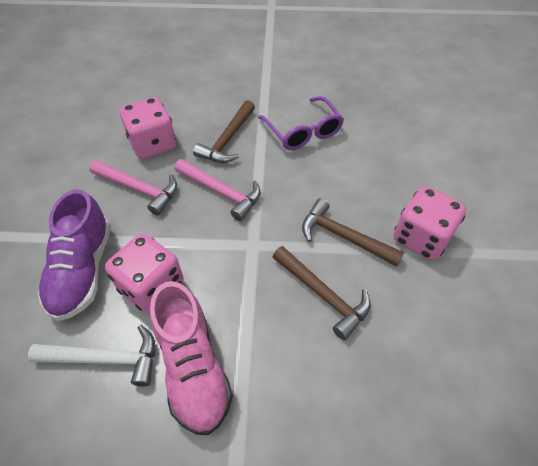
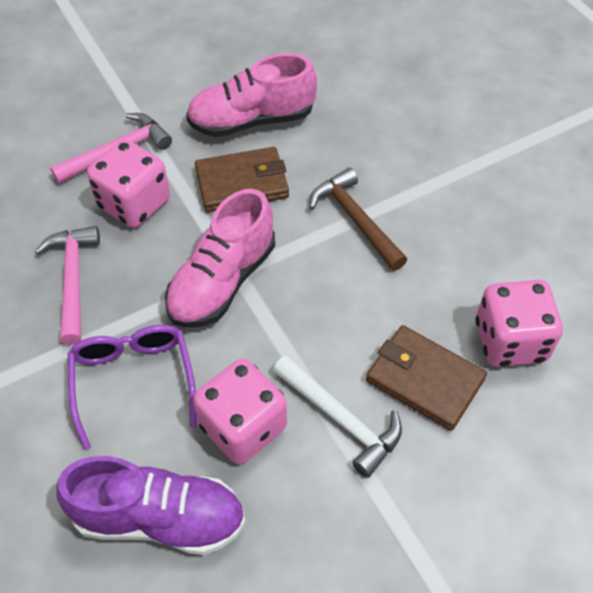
brown hammer: [193,100,255,163] [273,246,371,340] [302,198,404,267] = 3 -> [309,168,407,271] = 1
brown wallet: none = 0 -> [195,147,289,212] [366,325,487,431] = 2
pink shoe: [150,281,233,435] = 1 -> [165,189,275,328] [186,53,317,137] = 2

